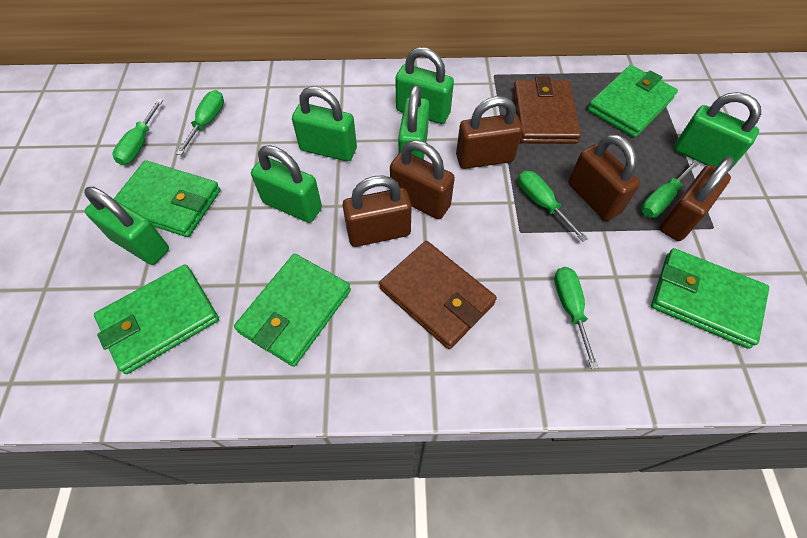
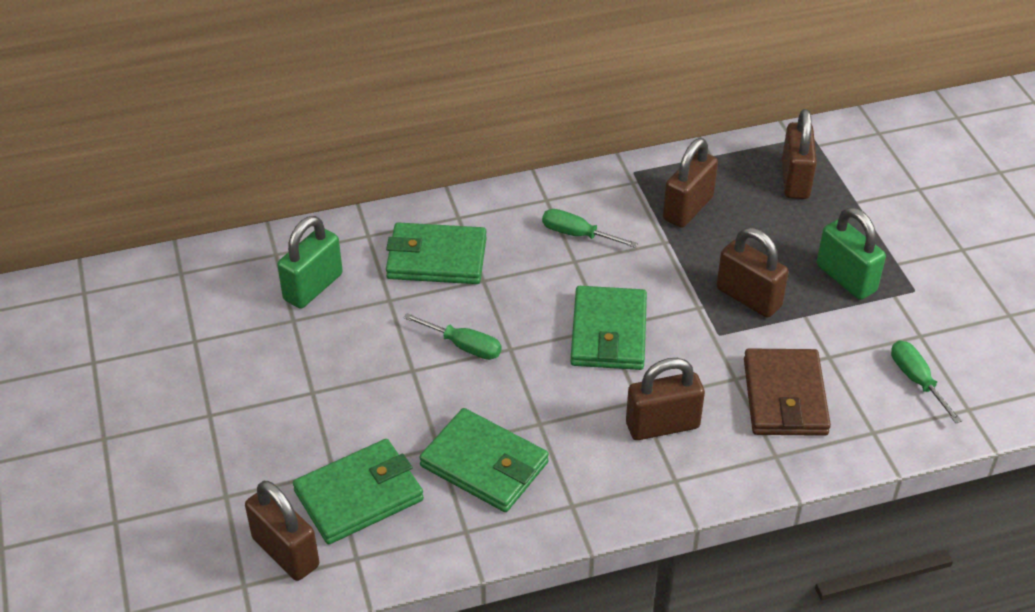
brown wallet: [379,241,497,349] [513,76,581,144] = 2 -> [744,348,831,436] = 1
green padlock: [84,187,169,265] [251,145,322,223] [292,87,357,161] [395,47,454,124] [398,85,429,160] [674,92,761,171] = 6 -> [277,216,343,309] [817,207,886,300] = 2
green screwdriver: [112,99,163,165] [176,90,224,155] [518,171,588,242] [554,267,599,369] [641,160,700,218] = 5 -> [404,313,501,360] [542,209,638,248] [891,341,962,423] = 3
green wallet: [94,264,219,374] [114,160,221,237] [234,254,351,367] [587,65,678,138] [651,248,769,349] = 5 -> [293,439,424,544] [386,222,487,284] [419,408,549,512] [570,286,647,370] = 4

